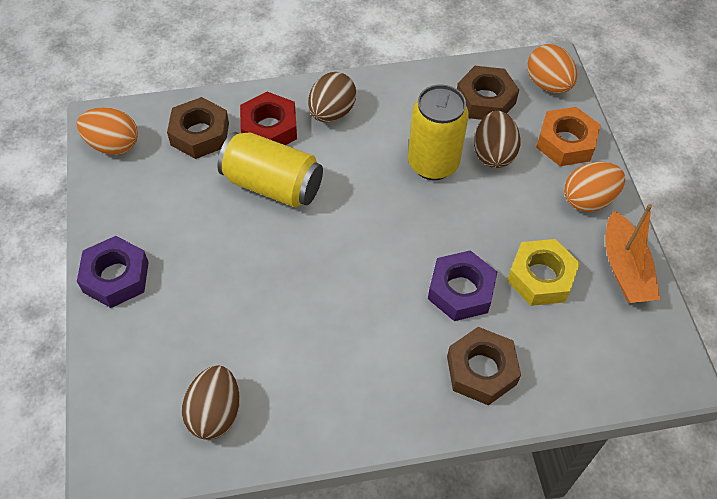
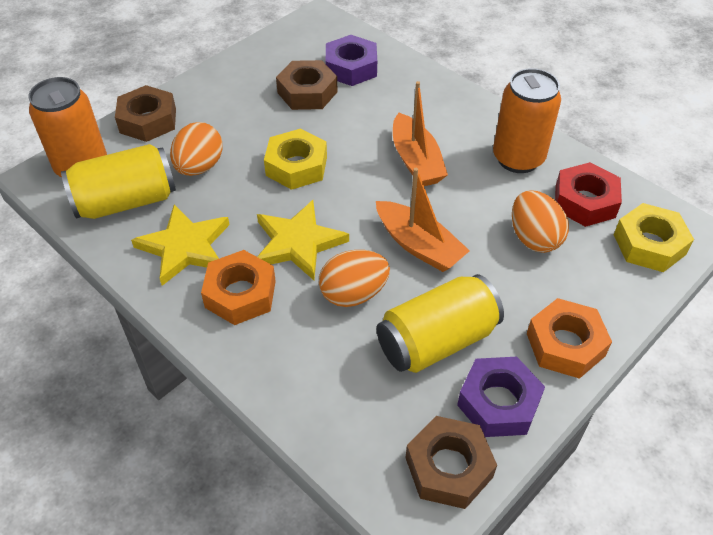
brown egg: [182,365,240,440] [308,72,356,122] [474,111,520,168] = 3 -> none = 0
orange boat: [606,204,660,303] = 1 -> [376,168,470,272] [393,81,448,186] = 2
orange can: none = 0 -> [28,77,107,177] [493,68,561,173] = 2
orange nut: [536,107,601,166] = 1 -> [201,250,276,325] [527,298,612,379] = 2
yellow nut: [507,239,580,306] = 1 -> [264,128,327,190] [614,203,694,272] = 2
yellow star: none = 0 -> [131,204,230,286] [257,200,349,280] = 2

